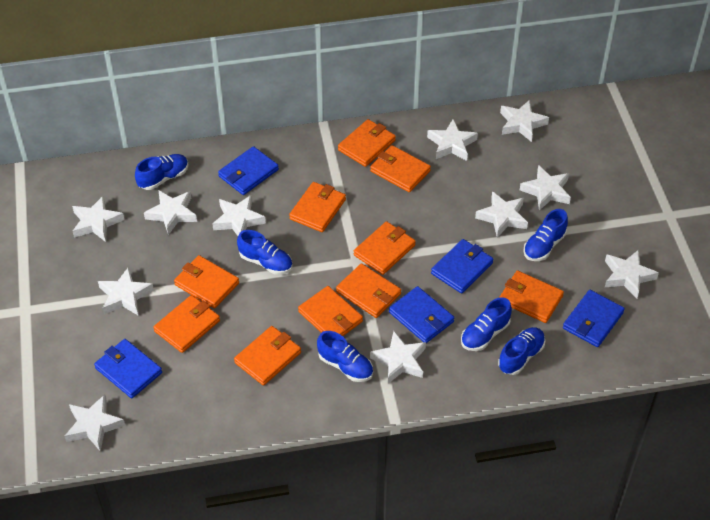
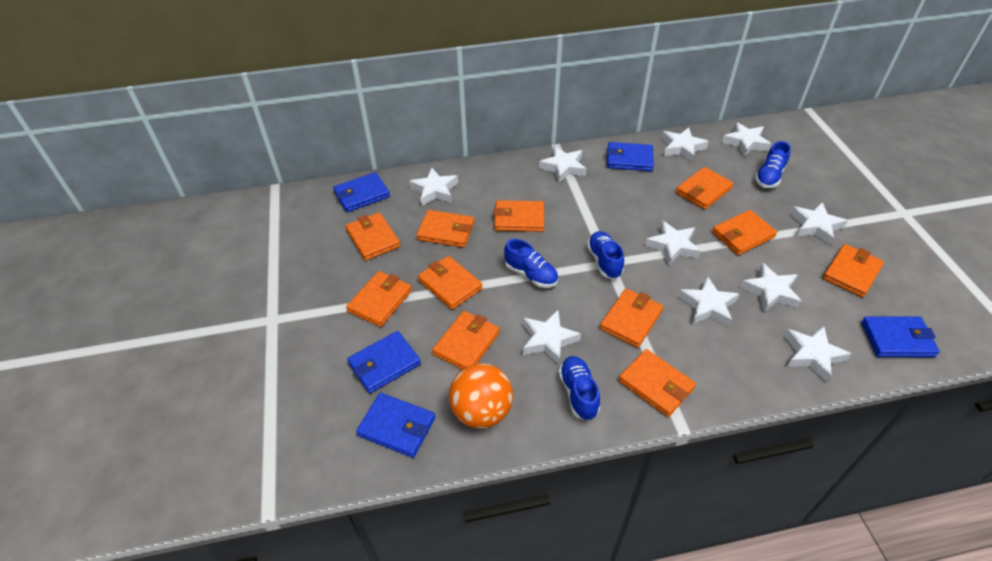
blue shoe: [135,154,188,190] [237,230,293,275] [317,331,373,382] [461,297,512,351] [498,327,545,375] [523,209,568,261] = 6 -> [504,239,558,288] [559,356,600,420] [587,231,624,279] [755,141,791,188] = 4
orange ball: none = 0 -> [449,363,513,428] = 1
orange wallet: [153,295,220,353] [174,255,239,308] [234,326,301,386] [289,182,346,232] [298,286,363,336] [336,263,401,318] [338,119,396,167] [354,221,416,275] [370,145,431,192] [499,270,564,323] = 10 -> [346,212,400,261] [346,271,412,327] [416,210,474,248] [418,256,483,310] [432,311,500,369] [493,200,544,232] [600,288,664,348] [618,349,696,417] [676,167,734,210] [712,210,777,255] [823,244,884,297] = 11
white star: [65,395,125,451] [72,196,124,242] [98,267,154,315] [144,190,197,235] [212,195,266,236] [370,331,426,384] [427,119,478,161] [475,191,528,238] [500,100,549,142] [520,165,571,210] [605,250,659,298] = 11 -> [409,168,458,206] [523,310,581,365] [539,146,586,183] [645,220,701,266] [661,127,709,163] [678,276,739,327] [722,122,771,157] [740,263,802,312] [784,326,851,383] [790,202,848,245] = 10

